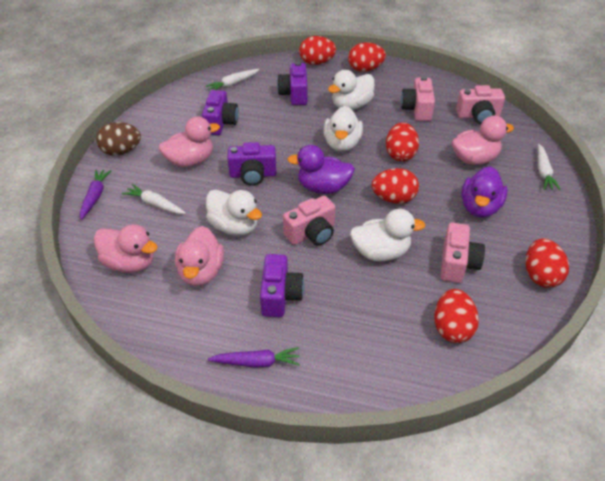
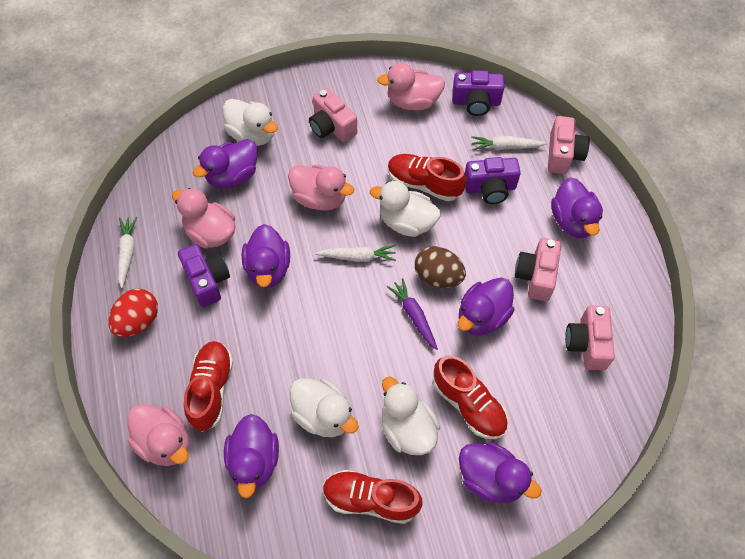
purple camera: [202,90,238,135] [228,142,276,186] [260,254,304,317] [277,62,307,105] = 4 -> [178,244,230,307] [452,70,504,116] [465,157,521,204] = 3
purple carrot: [80,169,111,220] [208,347,300,368] = 2 -> [387,278,438,350] = 1
purple duck: [287,145,355,194] [461,166,508,218] = 2 -> [193,139,257,189] [224,414,279,498] [242,224,290,288] [458,278,515,336] [459,442,541,503] [551,177,603,238] = 6
red egg: [299,36,336,65] [348,42,386,72] [372,168,419,204] [386,122,419,161] [434,289,479,343] [526,238,569,288] = 6 -> [108,289,158,337] = 1
red shoe: none = 0 -> [184,341,233,432] [323,470,423,524] [388,154,466,201] [433,355,508,439] = 4

